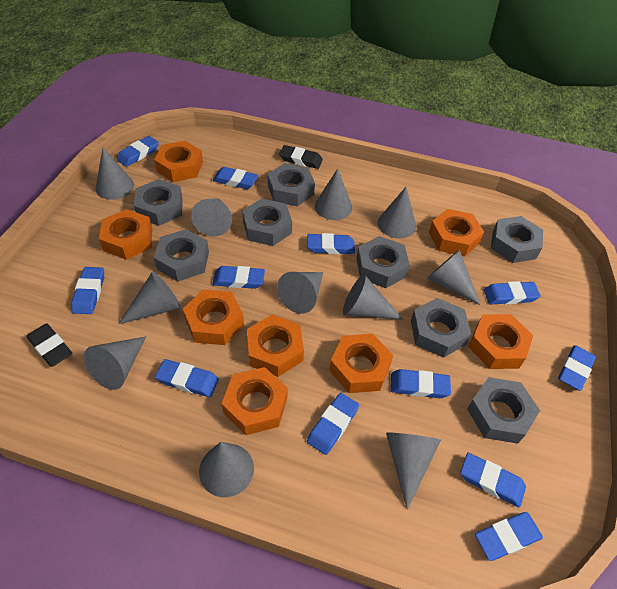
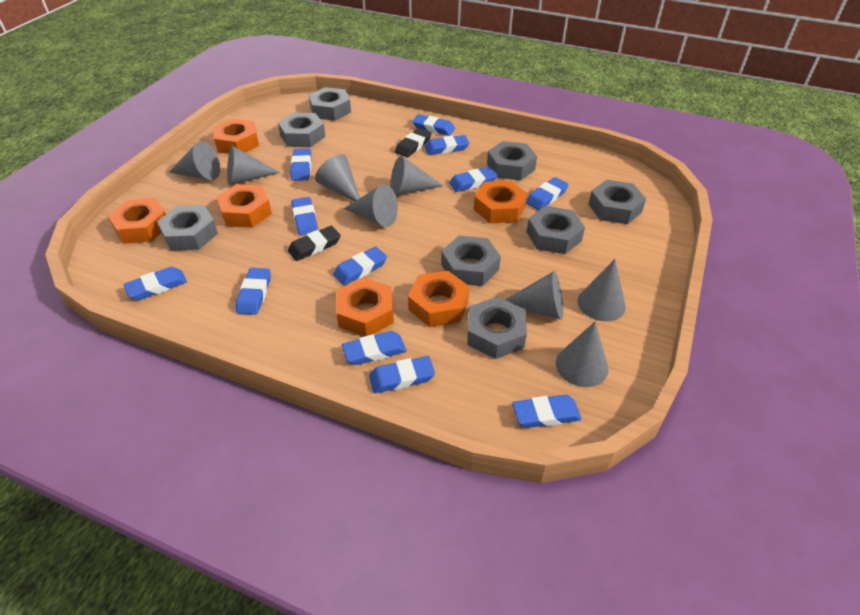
grey cone: [84,337,146,390] [95,148,134,200] [119,271,181,324] [191,199,232,237] [199,442,254,497] [277,272,323,314] [315,168,352,220] [343,274,403,320] [378,187,416,238] [386,433,441,510] [427,250,480,305] = 11 -> [169,141,220,180] [227,146,280,185] [315,154,360,201] [344,184,398,227] [390,156,443,195] [505,271,563,320] [556,322,608,387] [577,259,626,322] = 8
orange nut: [99,209,152,260] [154,141,203,182] [183,290,244,345] [222,367,288,435] [247,314,304,377] [329,334,393,393] [429,209,484,257] [468,314,533,369] = 8 -> [108,198,166,244] [213,118,259,154] [216,184,272,228] [336,277,394,336] [408,271,470,327] [474,181,527,223] = 6

